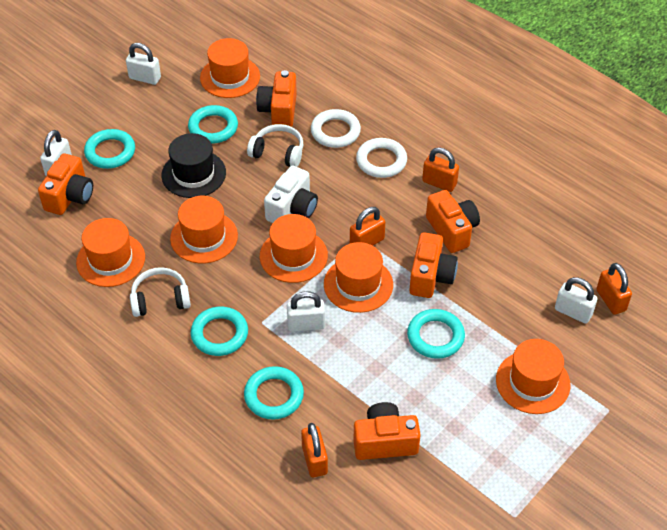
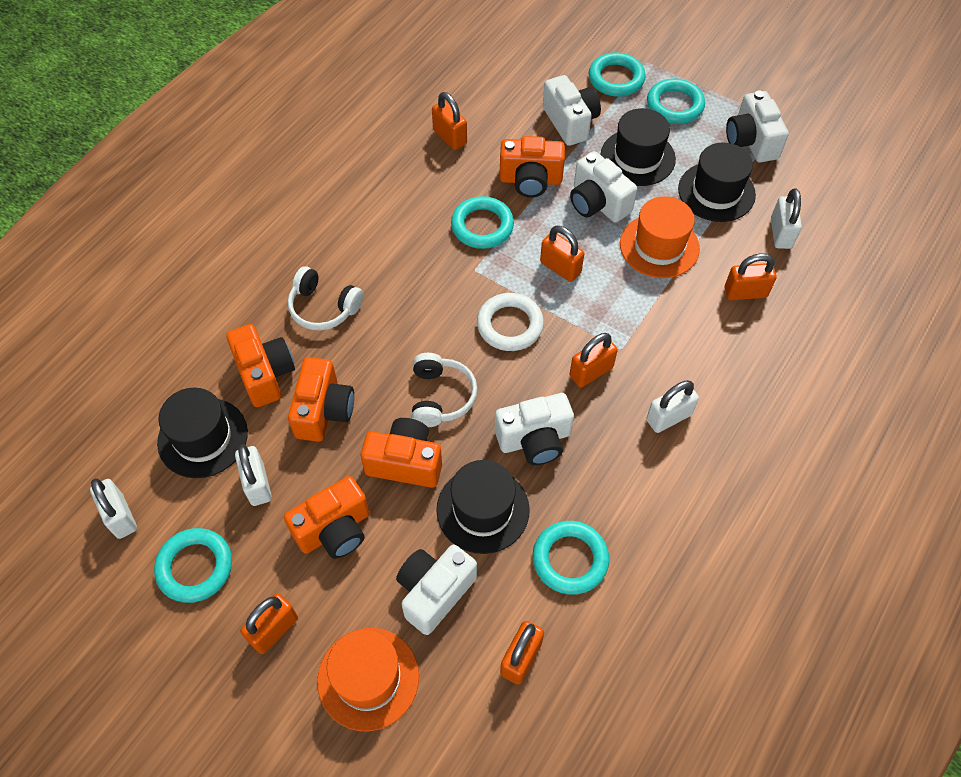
black hat: [161,133,226,198] = 1 -> [157,388,248,478] [436,460,530,554] [600,108,676,186] [678,143,756,222] = 4
orange hat: [76,218,145,287] [170,196,238,263] [200,38,260,98] [260,214,328,283] [324,242,393,313] [496,339,570,414] = 6 -> [317,628,419,732] [620,196,700,278] = 2
orange padlock: [301,423,328,477] [350,207,385,246] [422,148,459,192] [596,263,632,315] = 4 -> [240,594,298,654] [432,92,467,150] [500,621,544,685] [540,226,584,282] [570,333,618,387] [725,253,777,300] = 6
white camera: [264,166,318,223] = 1 -> [396,544,477,635] [495,393,574,465] [543,75,601,146] [570,151,637,223] [726,91,789,163] = 5
white ring: [311,109,361,148] [356,138,407,178] = 2 -> [477,293,544,351] = 1

